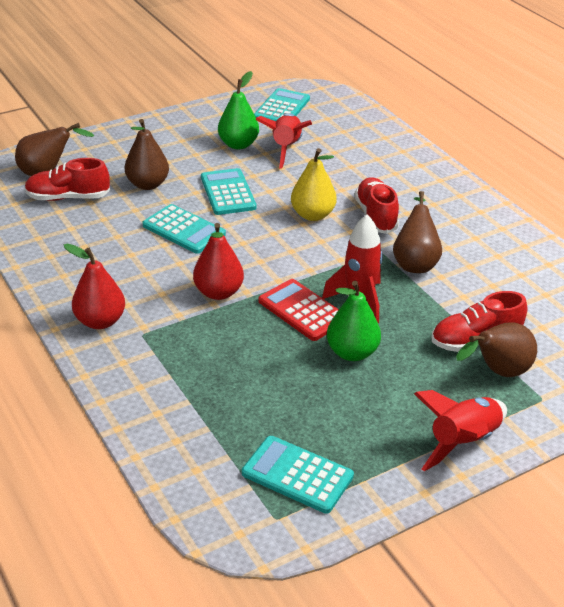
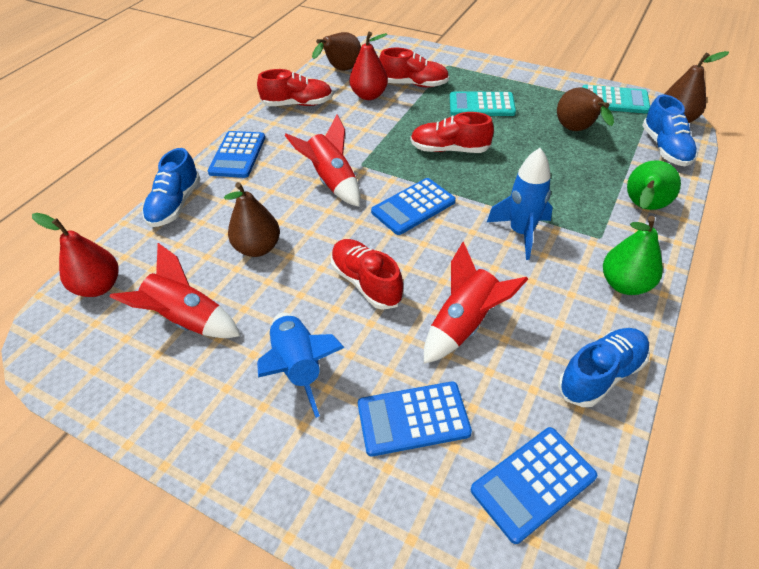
blue calculator: none = 0 -> [208,131,265,178] [358,382,472,456] [371,178,456,235] [471,427,597,544] = 4
blue rocket: none = 0 -> [257,312,345,418] [487,148,553,260] = 2
blue shoe: none = 0 -> [142,148,200,227] [558,328,650,407] [642,94,698,166] = 3
red calculator: [259,279,339,341] = 1 -> none = 0
red shoe: [25,158,110,201] [355,177,399,234] [432,291,527,352] = 3 -> [257,69,333,106] [331,239,404,310] [379,48,449,87] [411,112,494,153] = 4
turquoise calculator: [142,204,226,254] [201,168,256,215] [242,436,354,514] [254,88,310,121] = 4 -> [450,92,516,116] [582,85,650,114] = 2
yellow pear: [291,148,337,221] = 1 -> none = 0

